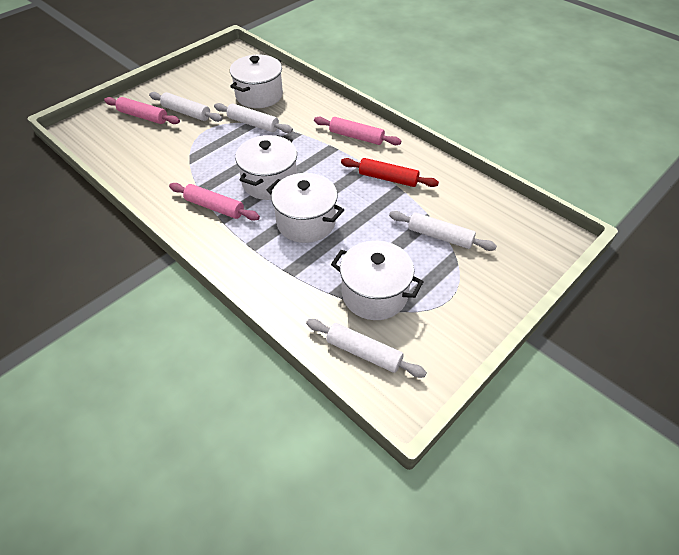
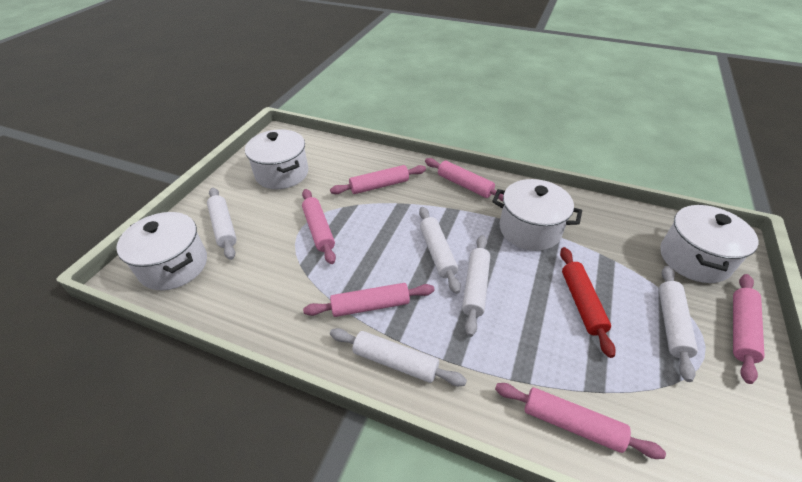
pink rolling pin: [104,97,180,124] [169,183,260,221] [314,117,401,145] = 3 -> [302,189,336,264] [303,283,435,317] [330,165,426,194] [425,158,504,201] [495,383,666,459] [733,274,765,384] = 6
white rolling pin: [149,92,223,122] [214,103,293,133] [306,319,427,378] [389,211,497,251] = 4 -> [207,188,237,260] [330,328,467,386] [419,207,461,294] [462,235,490,337] [659,266,698,382] = 5

